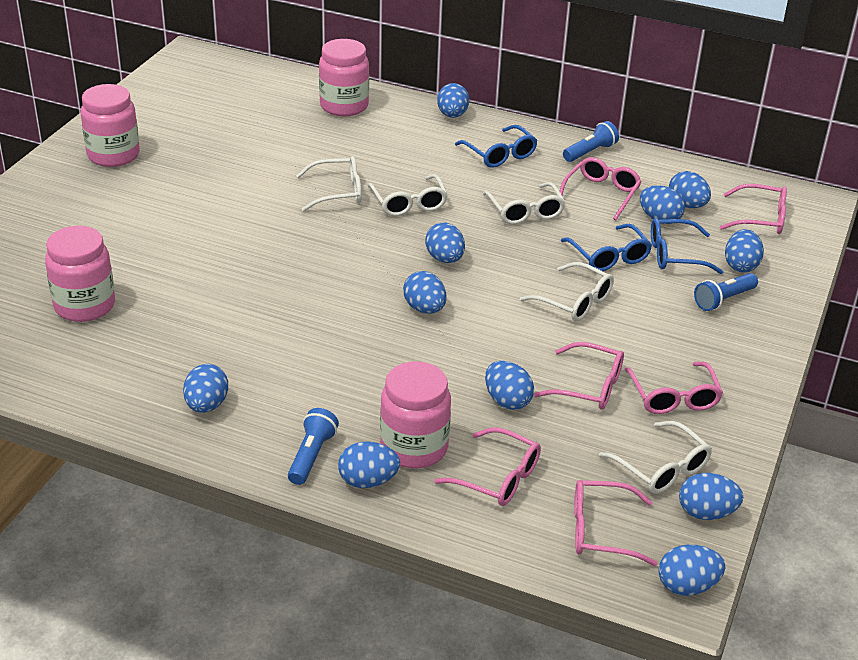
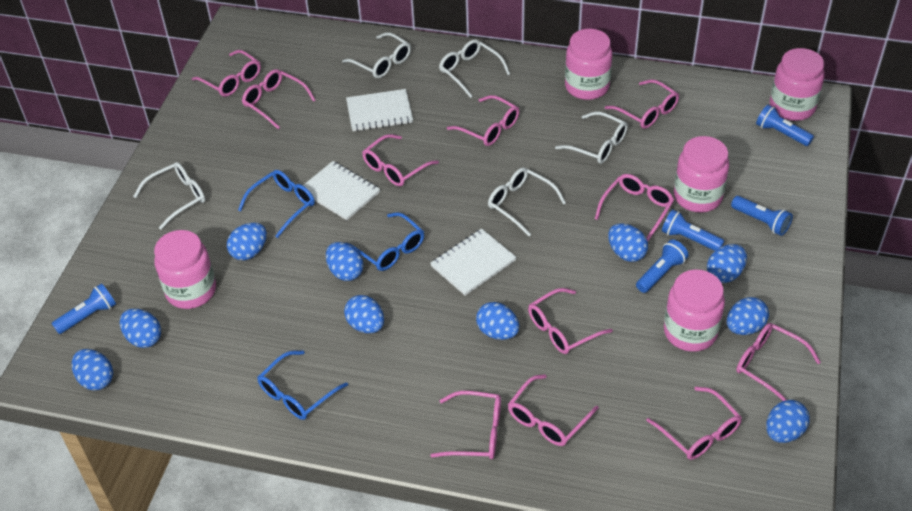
blue egg: [183,364,228,413] [338,441,400,488] [403,271,446,314] [425,223,465,263] [437,83,469,118] [485,361,534,410] [640,185,685,224] [659,545,725,596] [669,171,711,208] [679,473,743,520] [725,229,764,272] = 11 -> [72,349,113,390] [120,309,161,348] [227,223,267,260] [326,242,364,281] [344,295,384,333] [476,302,519,340] [608,223,648,262] [707,244,747,283] [727,297,769,335] [766,400,810,443] = 10
blue flashlight: [288,408,339,485] [563,121,619,162] [694,273,758,311] = 3 -> [52,283,116,334] [636,240,689,293] [662,209,724,251] [731,196,793,236] [756,105,814,146] = 5
pink glasses: [434,427,541,506] [534,342,624,410] [559,157,642,220] [574,480,658,566] [624,362,723,414] [720,184,787,234] = 6 -> [192,50,261,97] [242,69,316,129] [362,134,439,186] [430,391,501,459] [447,95,519,146] [508,374,599,446] [528,288,613,354] [595,174,674,241] [605,79,679,129] [646,387,742,460] [736,323,821,401] = 11
pink jar: [45,226,115,322] [81,84,140,167] [319,39,369,117] [380,361,451,469] = 4 -> [154,230,216,309] [565,29,612,100] [664,269,725,352] [674,136,729,212] [770,48,825,121] = 5
white notebook: none = 0 -> [303,161,380,220] [346,89,413,131] [430,228,517,295] = 3

